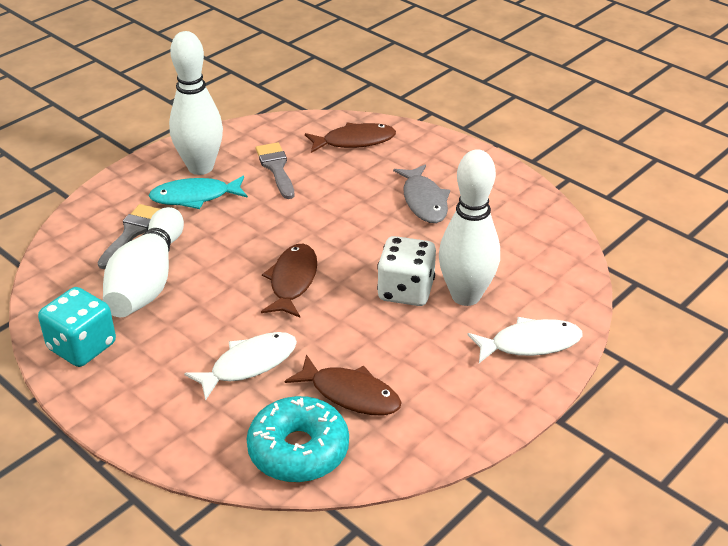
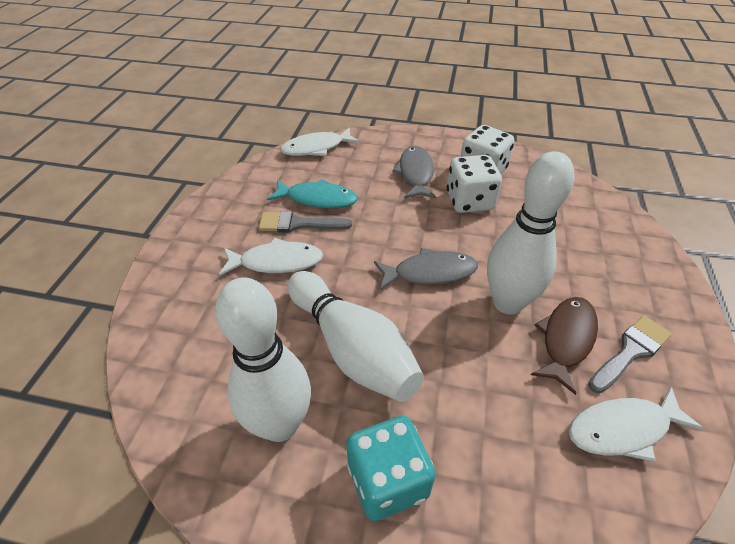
brown fish: [261,244,317,318] [285,354,402,415] [305,123,396,153] = 3 -> [531,297,598,395] = 1
grey fish: [393,164,450,223] = 1 -> [374,248,478,290] [392,146,436,198] = 2
turquoise donut: [246,396,349,483] = 1 -> none = 0
white dice: [377,236,436,306] = 1 -> [447,155,502,213] [460,125,514,174] = 2
white fish: [184,332,297,401] [467,317,583,363] = 2 -> [219,238,323,276] [280,127,360,156] [569,387,704,462] = 3

